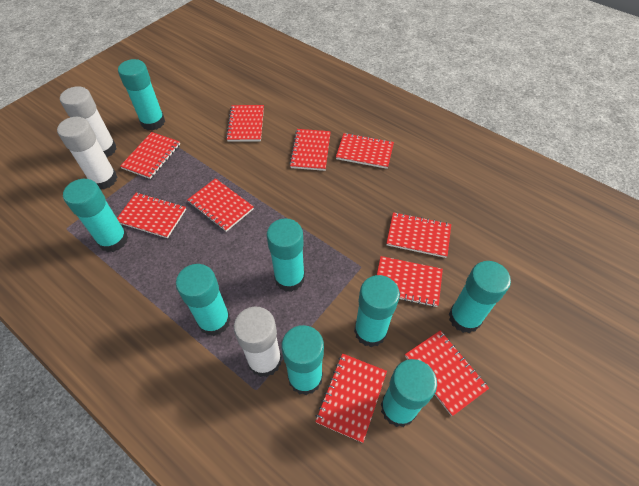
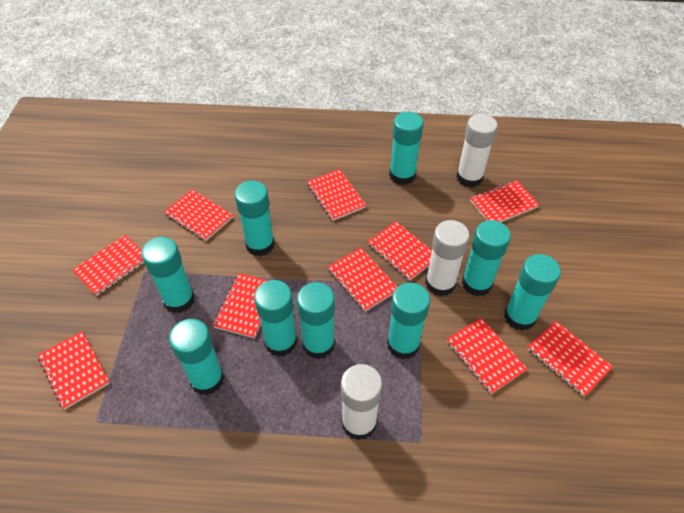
turquoise glue stick: [63,179,128,252] [118,59,165,131] [176,264,231,336] [267,218,305,292] [281,325,324,395] [354,275,400,347] [381,359,437,427] [449,261,511,333] = 8 -> [141,237,195,313] [169,319,225,395] [234,181,275,256] [254,280,297,357] [297,282,335,359] [387,283,430,359] [389,112,424,185] [462,220,511,296] [504,254,561,331] = 9

